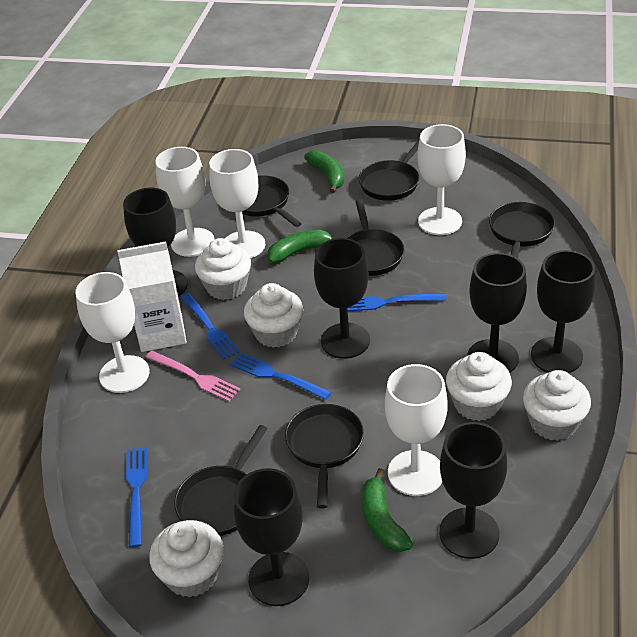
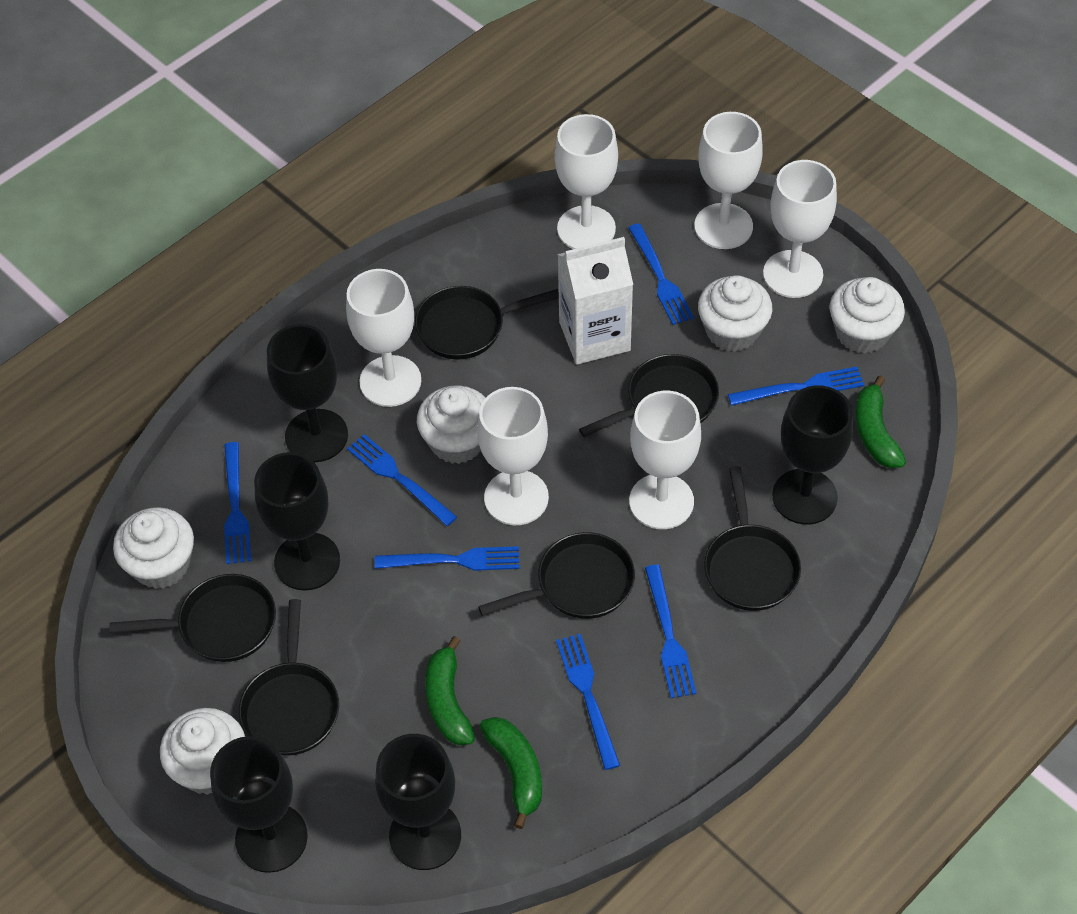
black goblet: [123,188,187,296] [234,468,309,606] [314,238,370,359] [439,422,507,559] [467,253,527,373] [531,250,595,373] = 6 -> [210,736,308,873] [254,452,340,590] [267,324,348,462] [375,734,461,870] [772,385,853,525] = 5
blue fork: [126,447,147,547] [181,293,240,360] [230,353,331,400] [347,293,446,312] = 4 -> [224,442,251,564] [347,434,457,526] [375,546,519,571] [556,634,620,770] [628,223,694,325] [645,565,696,698] [728,367,864,406] = 7
pink fork: [145,351,240,402] = 1 -> none = 0
white goblet: [75,272,149,393] [155,147,215,257] [209,149,265,258] [385,364,447,496] [417,124,466,235] = 5 -> [346,269,422,407] [477,387,549,525] [555,114,618,249] [629,391,701,529] [694,112,763,249] [763,160,837,298] = 6

